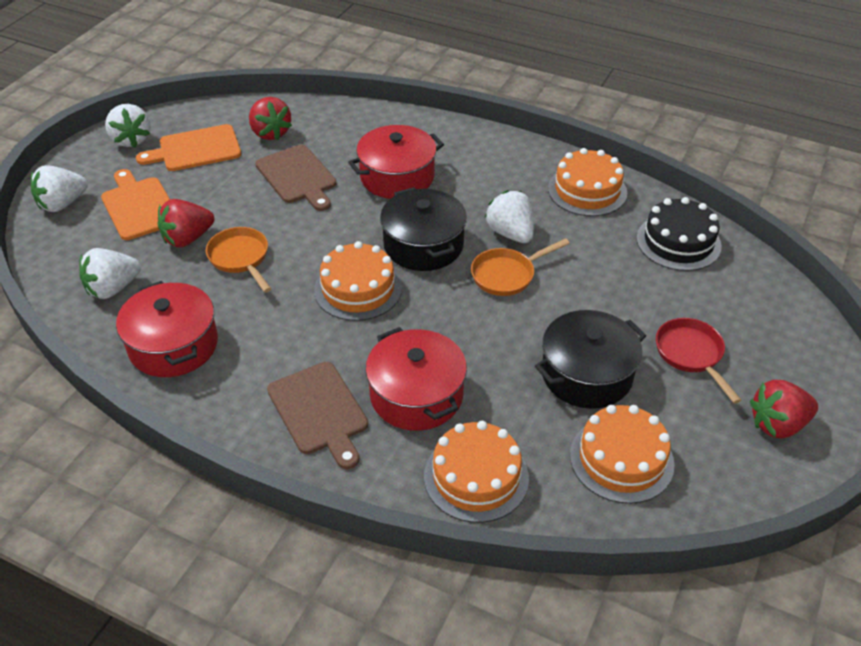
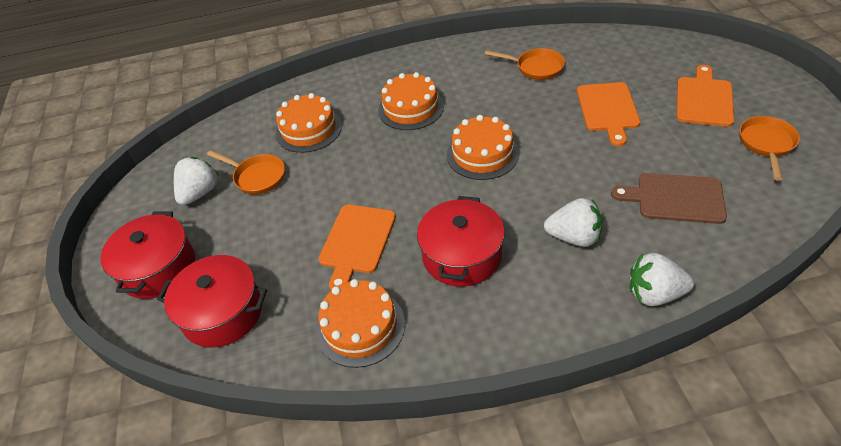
black cake: [637,197,722,271] = 1 -> none = 0
black pot: [380,187,467,271] [535,310,646,409] = 2 -> none = 0
brown cutting board: [255,145,336,211] [267,362,368,469] = 2 -> [611,173,727,224] = 1
orange cutting board: [101,169,170,240] [136,124,241,171] = 2 -> [319,205,396,291] [577,82,640,146] [676,65,734,127] = 3
orange pan: [206,227,271,293] [471,238,570,296] = 2 -> [207,150,285,195] [485,48,565,80] [739,116,800,181] = 3
red pan: [656,318,742,404] = 1 -> none = 0
red strawberry: [158,199,215,248] [249,97,292,140] [750,380,818,438] = 3 -> none = 0
white strawberry: [31,165,88,212] [79,248,141,299] [105,104,151,147] [485,190,534,243] = 4 -> [174,157,219,205] [544,198,603,247] [630,253,694,306] = 3

